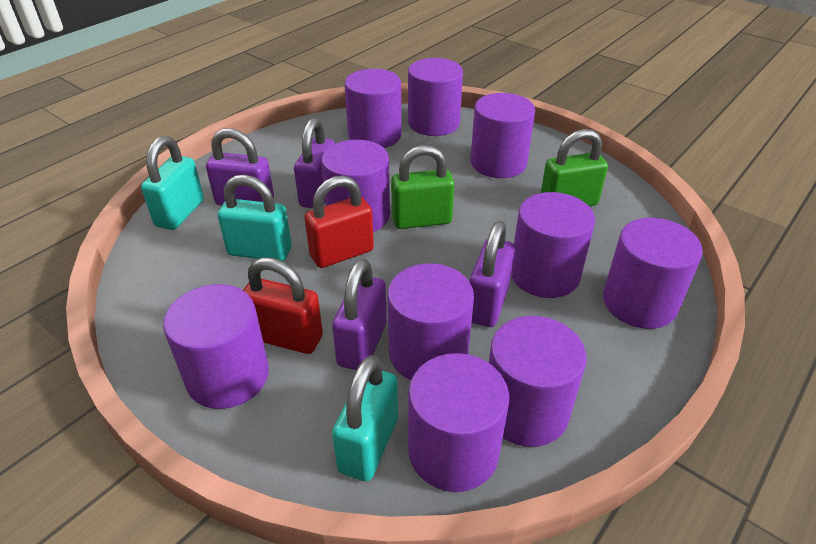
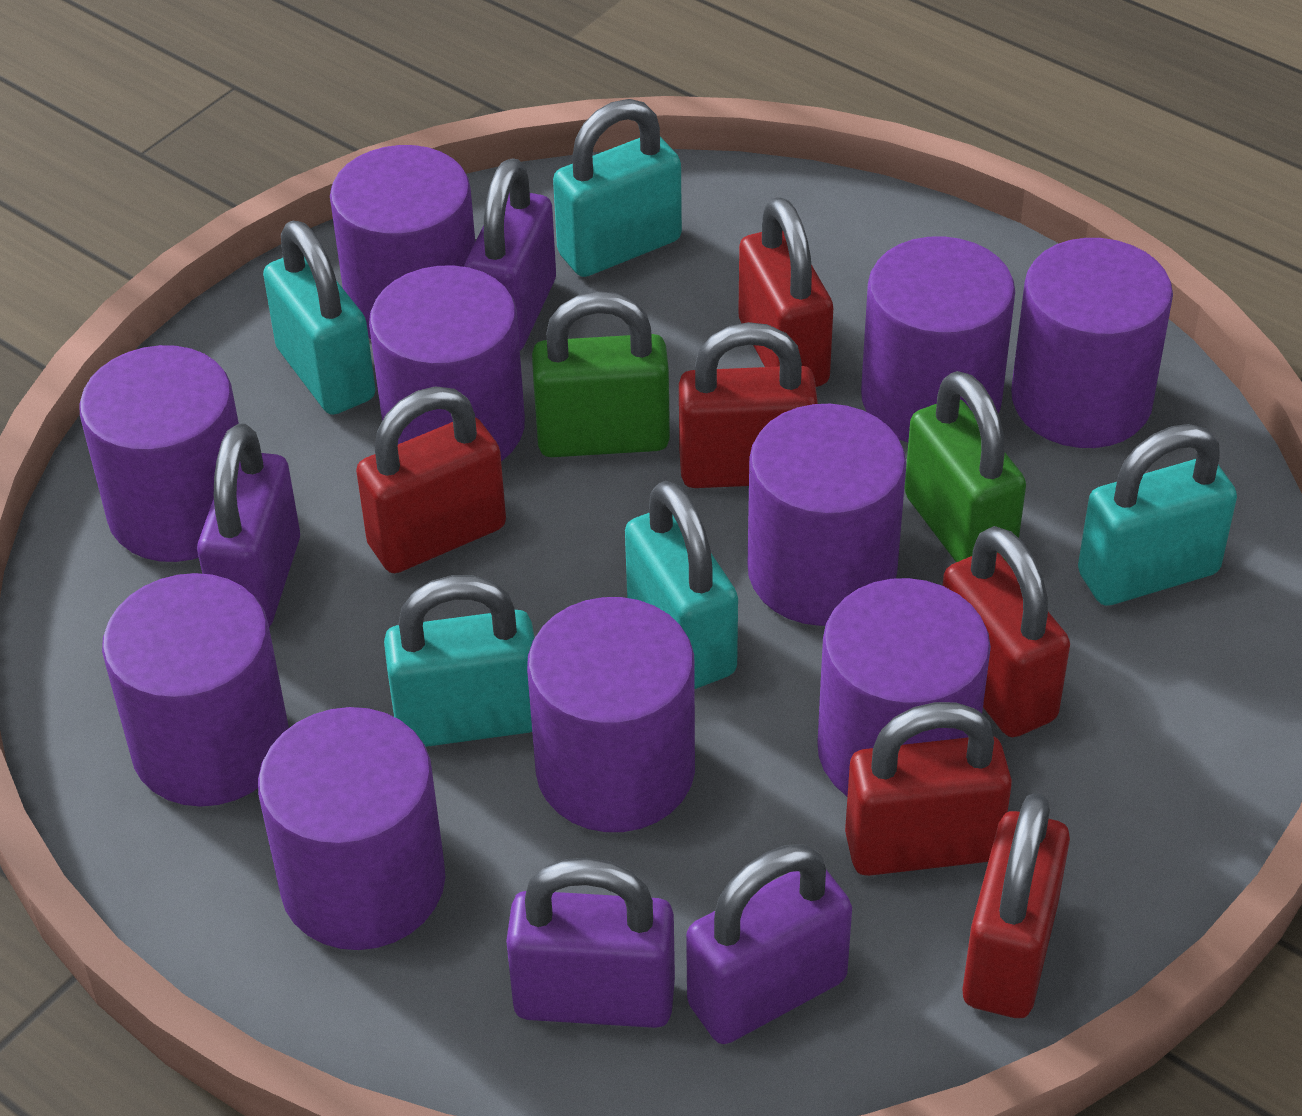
red padlock: [243,257,323,354] [304,175,374,268] = 2 -> [356,387,506,573] [679,322,818,488] [738,197,833,387] [845,702,1012,876] [943,526,1070,737] [962,793,1070,1018] = 6
turquoise padlock: [141,136,204,230] [217,175,292,261] [332,355,398,481] = 3 -> [263,221,376,415] [384,575,534,747] [553,99,682,277] [625,481,738,689] [1078,424,1237,606] = 5

